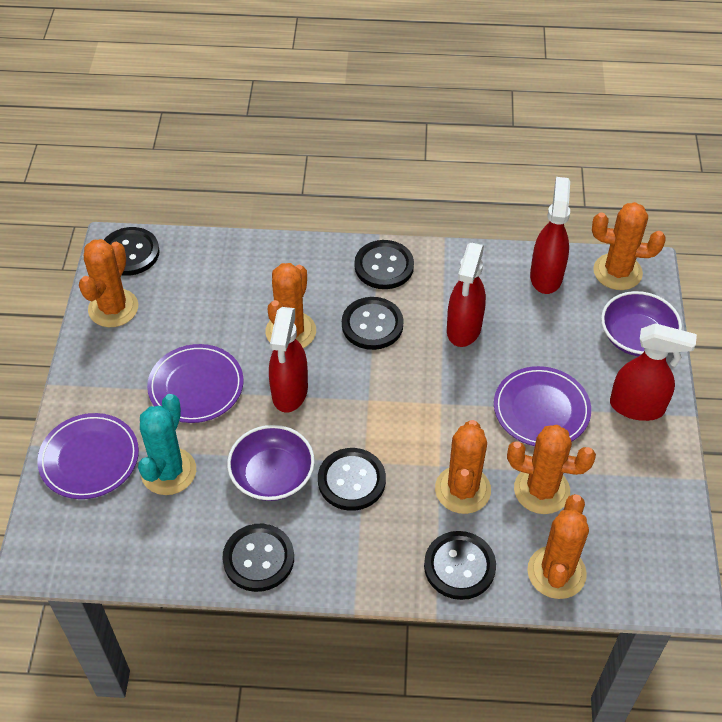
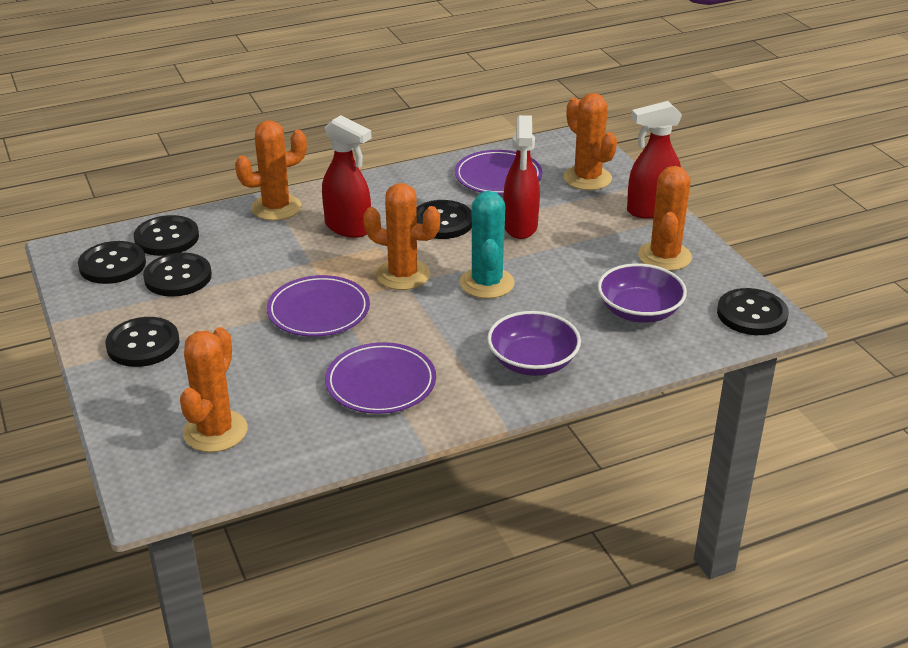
orange cactus: [79,239,138,327] [266,263,316,348] [435,420,491,514] [507,425,596,514] [527,494,589,599] [592,202,666,290] = 6 -> [180,327,248,452] [235,120,307,221] [363,183,440,290] [564,93,617,190] [638,166,692,271] = 5
red spray bottle: [269,307,308,412] [447,243,486,347] [530,177,570,294] [610,323,697,421] = 4 -> [322,115,372,238] [503,115,540,239] [627,101,682,219] = 3

